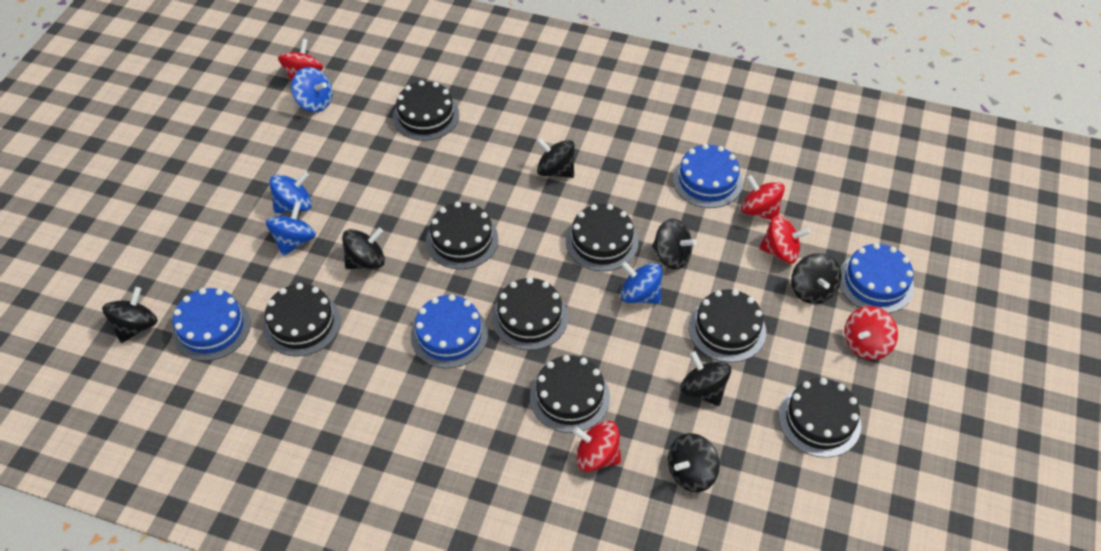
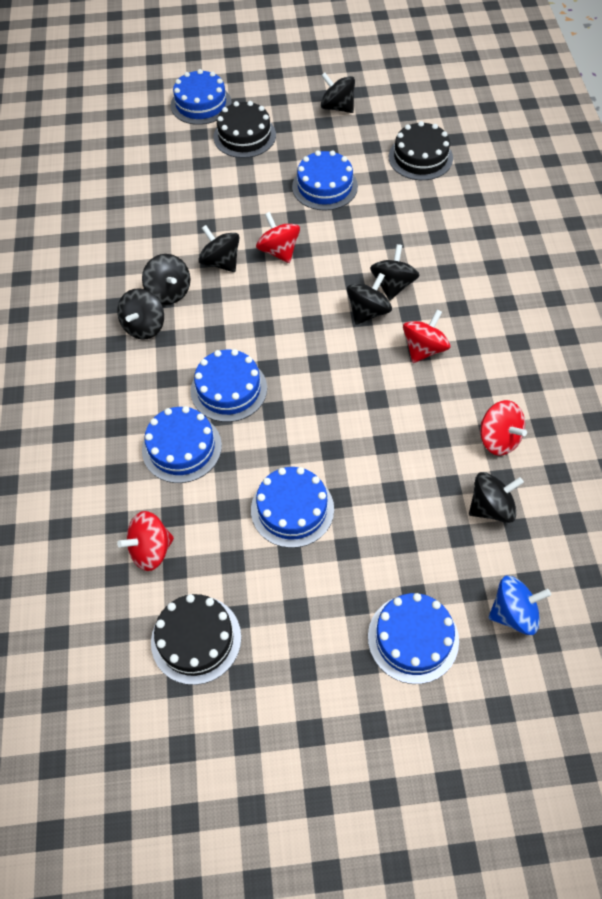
black cake: [263,283,341,357] [393,80,459,141] [426,201,498,269] [492,277,568,350] [530,355,610,433] [566,204,638,271] [689,289,766,363] [779,378,861,458] = 8 -> [151,594,241,685] [214,101,276,158] [389,121,453,180] = 3
blue cake: [172,288,251,361] [411,294,488,368] [673,144,743,208] [839,243,914,313] = 4 -> [142,406,222,483] [171,69,232,125] [191,349,267,422] [251,467,334,548] [292,150,358,211] [368,593,459,684] = 6
blue spinning top: [266,202,316,256] [269,172,312,213] [291,67,332,112] [620,261,663,304] = 4 -> [489,576,551,635] = 1
red spinning top: [278,39,323,81] [573,420,622,472] [741,175,785,220] [759,215,811,263] [844,306,898,360] = 5 -> [117,511,174,571] [256,212,300,263] [403,310,450,363] [481,400,527,456] = 4

